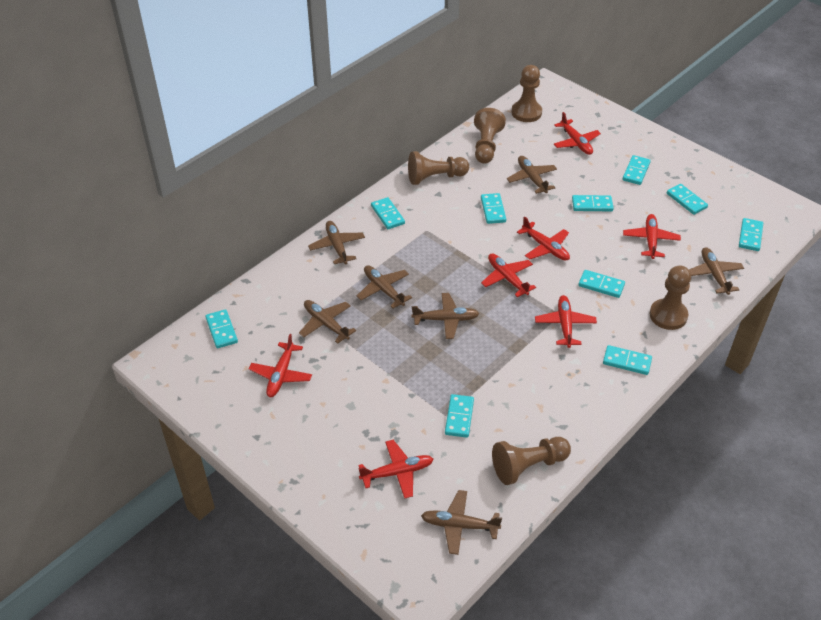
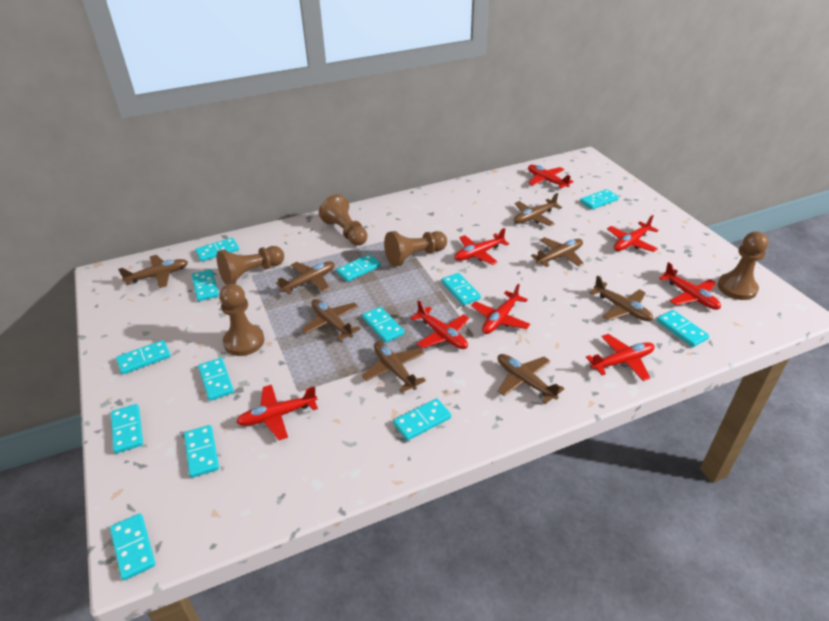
brown plane: [299,300,356,344] [308,221,365,264] [357,265,412,309] [411,293,479,339] [421,490,502,555] [507,156,557,194] [689,247,744,295] = 7 -> [118,255,188,288] [276,261,335,295] [302,299,361,341] [362,342,426,393] [498,354,565,404] [514,193,562,226] [531,237,584,267] [589,276,653,321] = 8
red plane: [249,334,312,397] [358,440,433,499] [481,253,536,297] [517,216,570,260] [535,295,597,348] [554,112,601,155] [623,214,681,259] = 7 -> [236,385,318,440] [410,300,469,349] [454,228,509,265] [471,283,530,334] [528,165,574,188] [586,334,655,381] [607,215,659,252] [659,262,721,310] = 8
turquoise domino: [205,309,238,348] [371,197,405,229] [445,394,474,438] [481,193,506,224] [572,195,614,211] [578,270,625,298] [603,345,652,375] [623,155,651,185] [667,184,708,215] [739,218,763,251] = 10 -> [110,513,155,580] [111,404,143,453] [116,340,170,374] [184,425,219,478] [191,269,219,301] [195,238,239,262] [198,358,234,401] [336,254,381,282] [362,307,405,343] [393,398,451,441] [441,273,481,305] [580,189,619,209] [657,310,709,347] = 13

